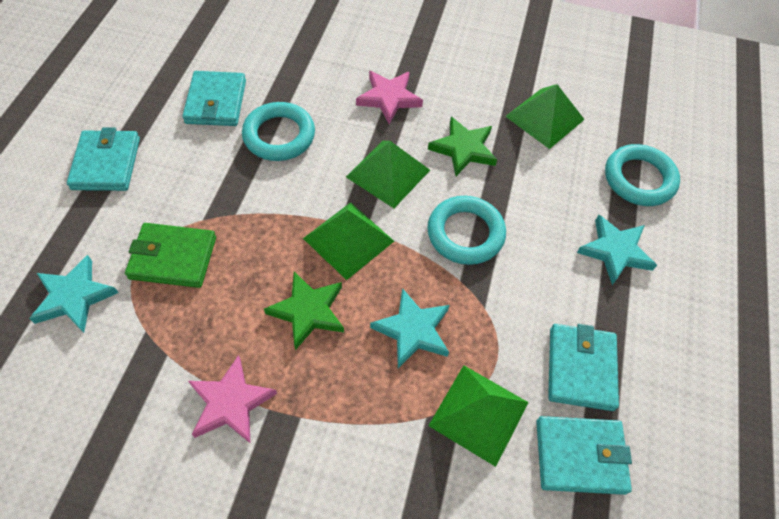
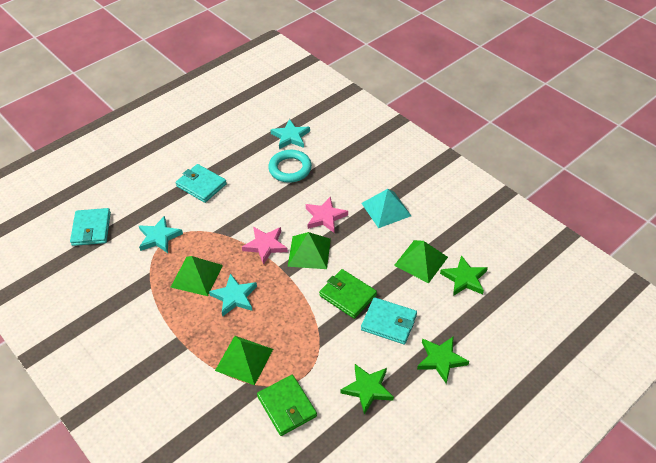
green star: [264,272,344,350] [428,117,497,176] = 2 -> [340,364,394,415] [417,336,469,384] [440,255,488,296] = 3
green wallet: [125,223,216,288] = 1 -> [257,375,317,436] [319,269,377,319] = 2
turquoise pyramid: none = 0 -> [362,189,411,228] = 1
turquoise ring: [242,102,315,161] [427,196,506,265] [605,144,680,206] = 3 -> [268,150,312,183] = 1
turquoise wallet: [67,127,140,191] [182,71,246,126] [536,416,632,495] [548,324,619,411] = 4 -> [70,208,111,246] [176,164,227,203] [361,297,417,345] = 3

